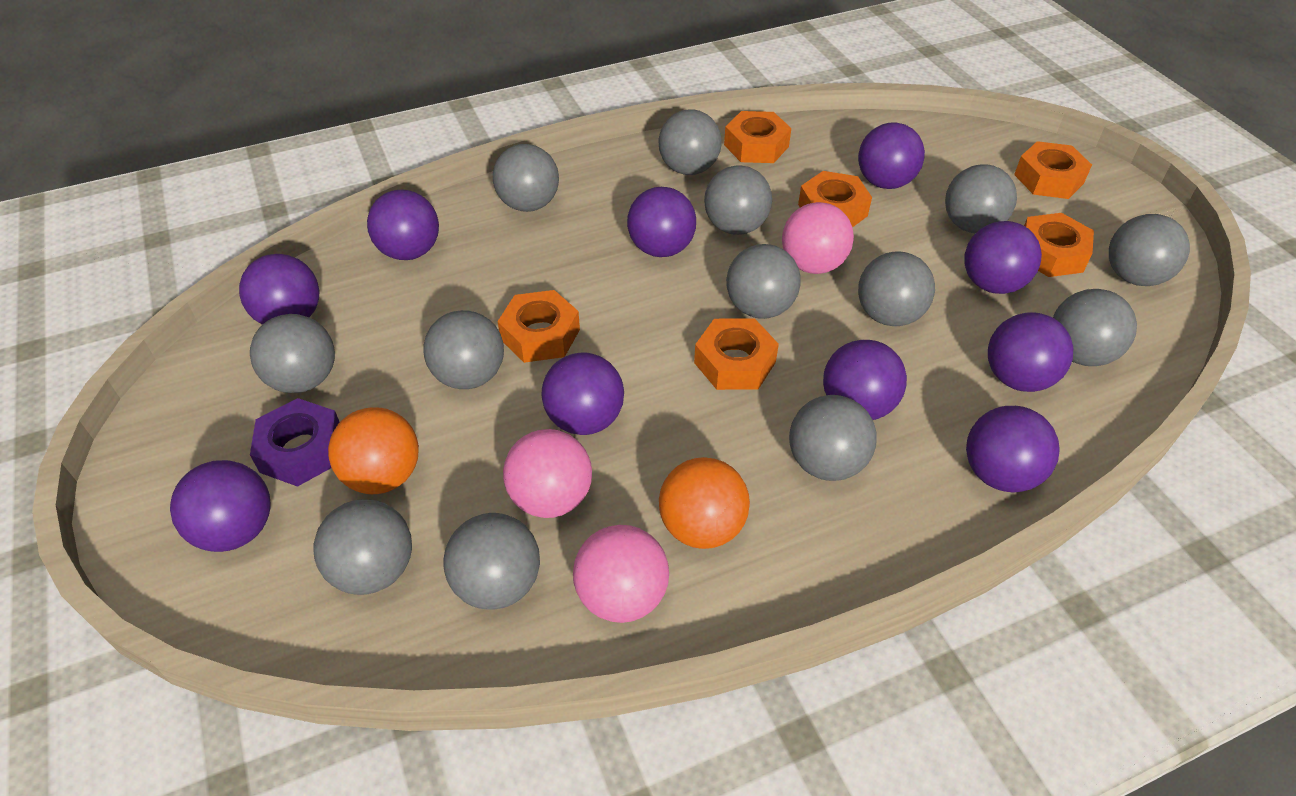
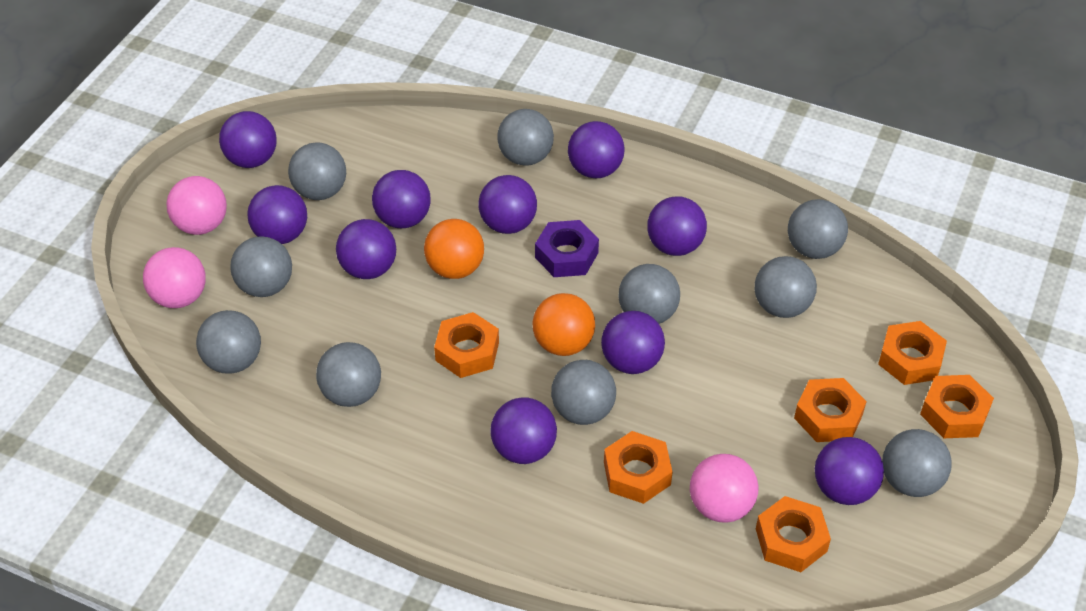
grey ball: [250,314,335,393] [314,499,412,595] [423,310,504,389] [443,513,540,610] [493,144,559,212] [658,109,722,175] [704,165,772,235] [726,244,801,319] [789,395,877,481] [858,251,935,326] [945,164,1017,234] [1053,289,1137,366] [1109,214,1190,286] = 13 -> [196,310,261,374] [230,236,292,297] [288,142,346,200] [316,342,381,407] [497,109,554,166] [551,360,616,425] [619,264,680,324] [755,256,817,318] [788,199,848,259] [882,429,952,497] = 10

